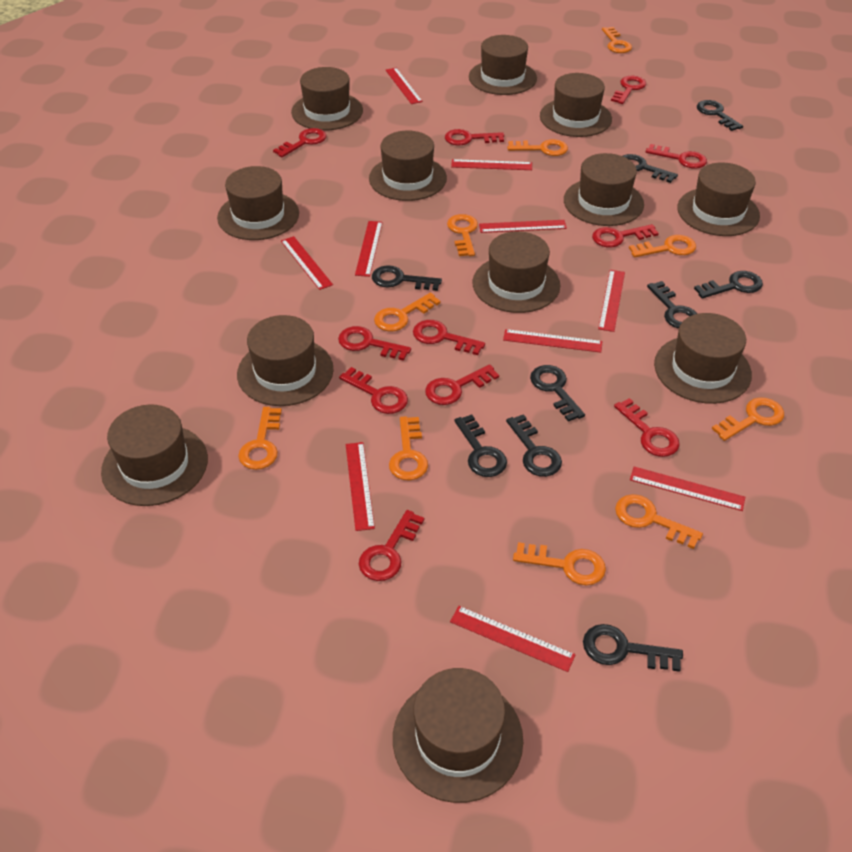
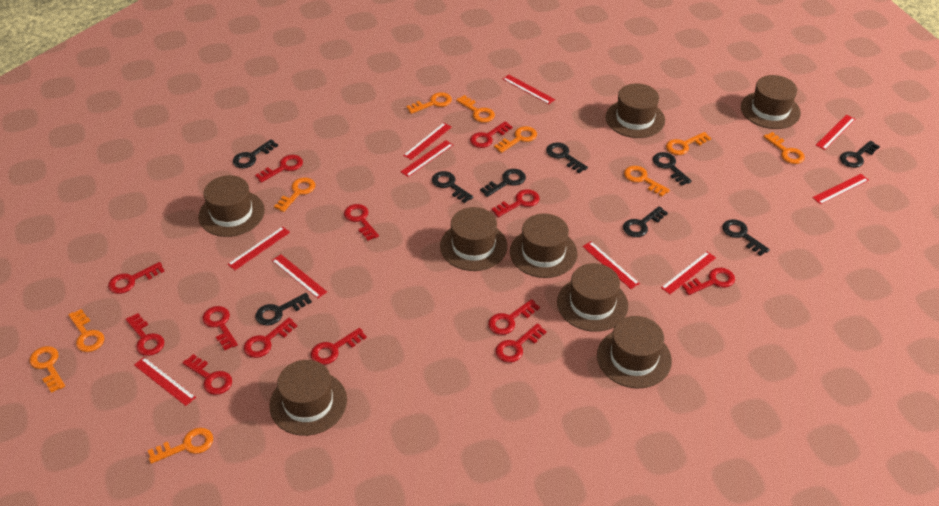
brown hat: [101,404,208,506] [217,166,299,240] [237,315,334,406] [291,67,363,130] [369,131,447,201] [393,668,523,803] [469,35,537,95] [472,231,560,313] [540,73,612,137] [564,153,644,226] [654,313,752,404] [677,162,760,236] = 12 -> [198,175,265,237] [269,360,347,436] [440,207,507,271] [510,214,578,278] [557,263,628,332] [597,316,672,388] [605,83,665,138] [741,75,801,129] = 8
red key: [273,128,326,157] [338,326,411,361] [339,367,408,414] [359,510,424,581] [413,320,485,355] [425,365,499,405] [445,129,504,146] [592,224,659,247] [611,76,646,104] [614,398,680,457] [646,144,707,169] = 11 -> [108,262,164,294] [125,313,165,356] [182,354,232,395] [202,306,238,350] [244,318,297,358] [255,155,303,183] [311,328,367,365] [344,204,379,241] [470,121,513,148] [488,299,540,335] [492,189,540,217] [495,323,547,363] [682,268,735,295] = 13

